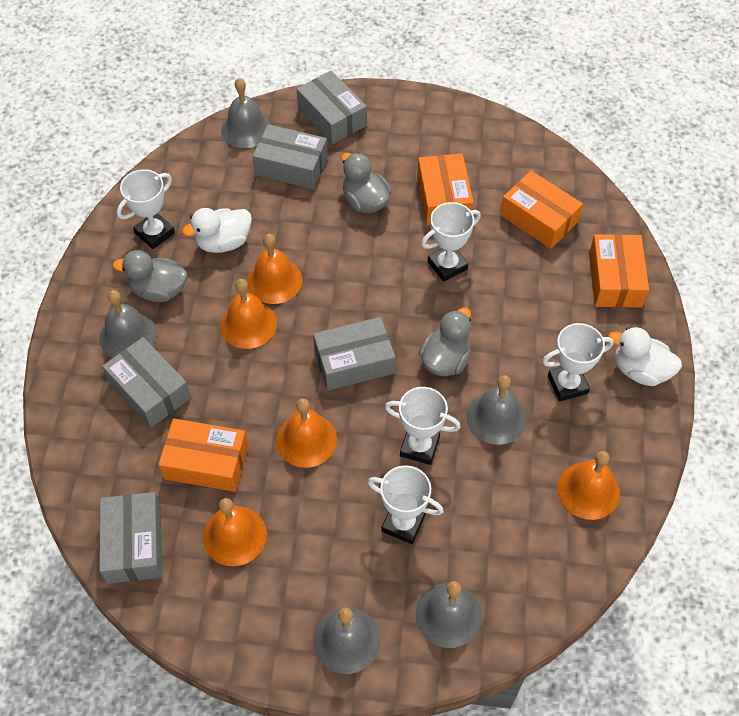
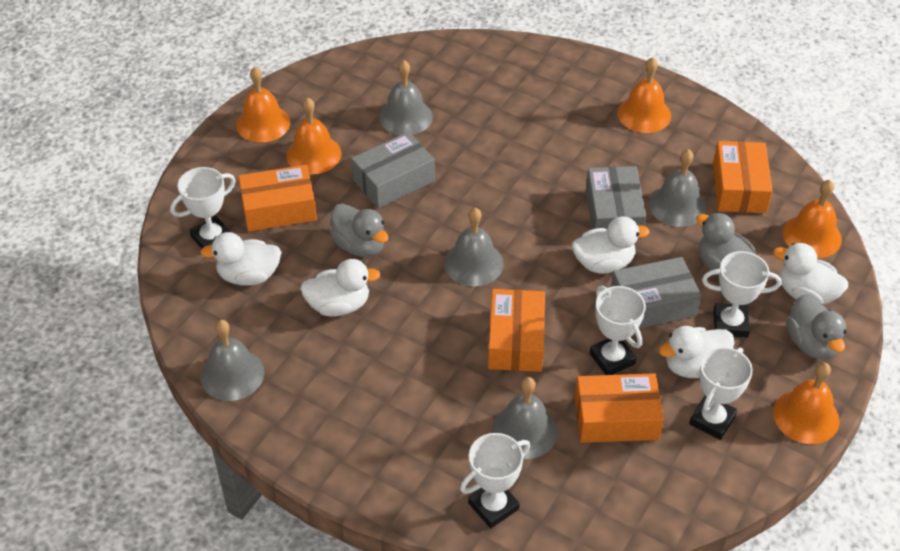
grey box: [99,492,162,584] [102,337,191,428] [253,124,328,189] [297,70,367,144] [313,317,395,391] = 5 -> [351,132,435,208] [586,166,646,229] [611,257,701,328] = 3
white duck: [182,208,252,253] [608,327,682,386] = 2 -> [200,232,282,285] [300,259,381,317] [572,216,650,274] [659,326,735,378] [773,243,848,305] = 5

